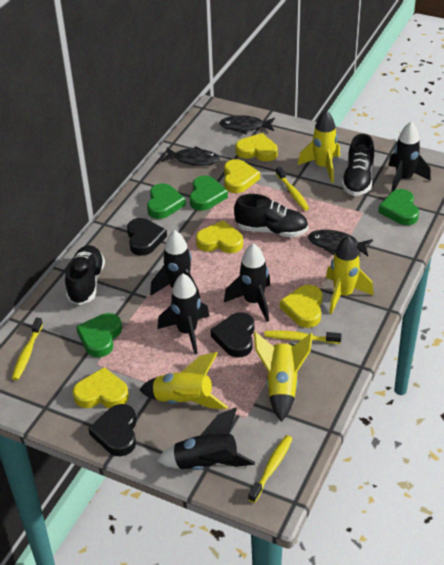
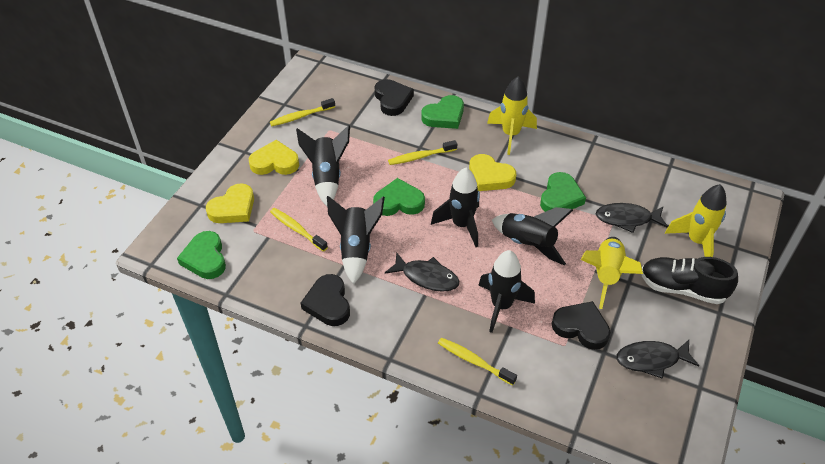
black shoe: [65,245,105,305] [234,194,308,237] [341,134,374,196] = 3 -> [641,257,738,304] = 1
yellow heart: [73,367,129,408] [196,220,243,253] [224,159,260,193] [235,133,278,161] [280,285,322,328] = 5 -> [206,183,254,223] [249,140,299,175] [469,154,516,191] = 3
yellow rocket: [139,352,228,409] [254,332,313,422] [298,110,340,183] [326,236,374,314] = 4 -> [487,76,537,155] [581,237,643,309] [665,184,727,257] = 3

